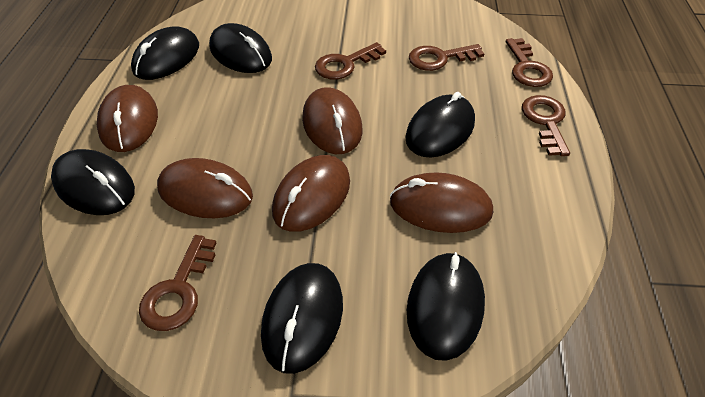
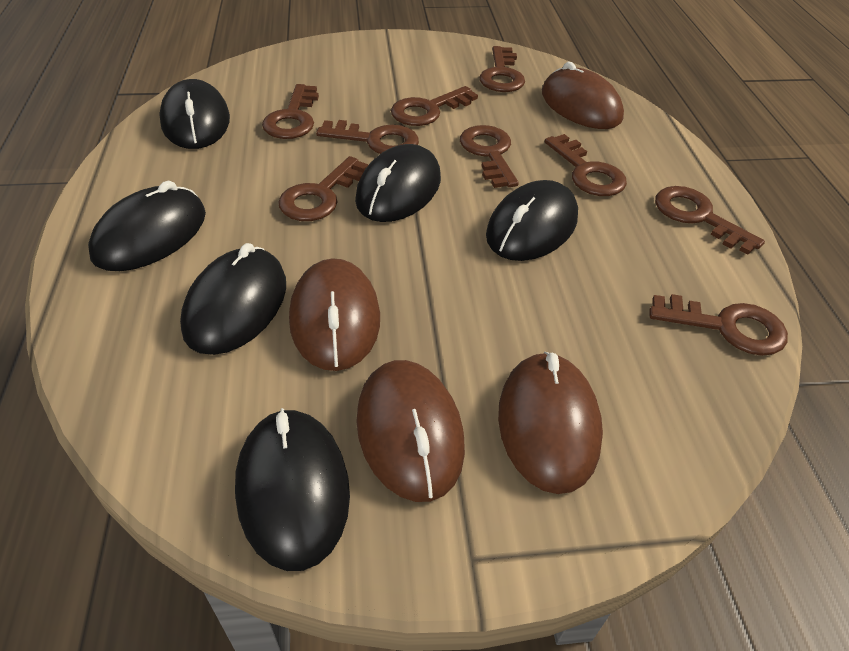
brown key: [139,235,216,331] [315,42,386,80] [409,44,484,71] [506,38,553,87] [522,95,570,156] = 5 -> [262,84,319,139] [278,156,368,221] [316,120,419,154] [391,86,478,126] [460,125,519,188] [479,46,525,92] [545,134,627,196] [649,294,788,356] [655,186,765,255] = 9
brown mouse: [97,85,158,152] [157,158,253,218] [272,155,350,232] [302,87,363,154] [390,172,493,233] = 5 -> [289,258,380,371] [356,360,465,502] [498,352,603,494] [542,62,624,129] = 4

